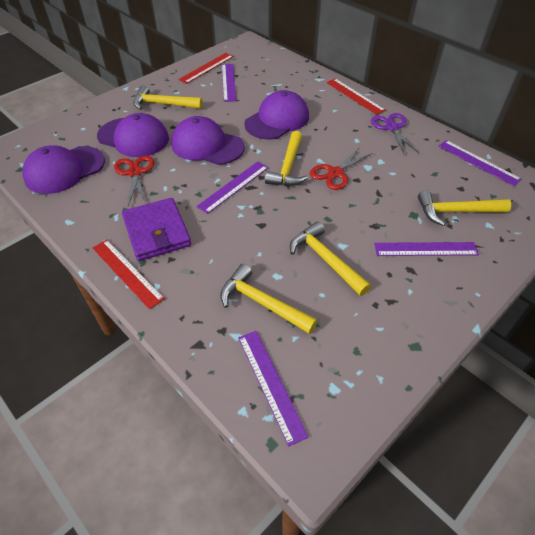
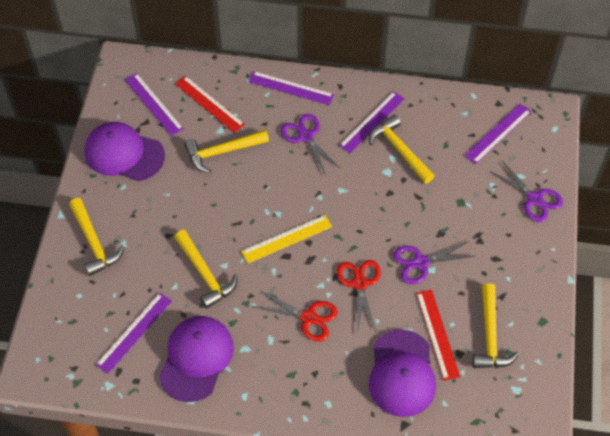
purple cap: [22,146,105,194] [97,113,169,157] [171,116,245,165] [244,90,309,140] = 4 -> [84,122,165,181] [159,316,234,402] [369,329,436,417] = 3
purple scissors: [371,113,419,155] = 1 -> [280,114,341,175] [393,241,474,284] [490,161,563,222] = 3
purple wallet: [122,198,191,261] = 1 -> none = 0
red ruler: [92,239,165,309] [178,53,234,84] [326,79,386,115] = 3 -> [175,76,245,133] [416,290,460,381] = 2
yellow ruler: none = 0 -> [241,215,332,264] = 1

